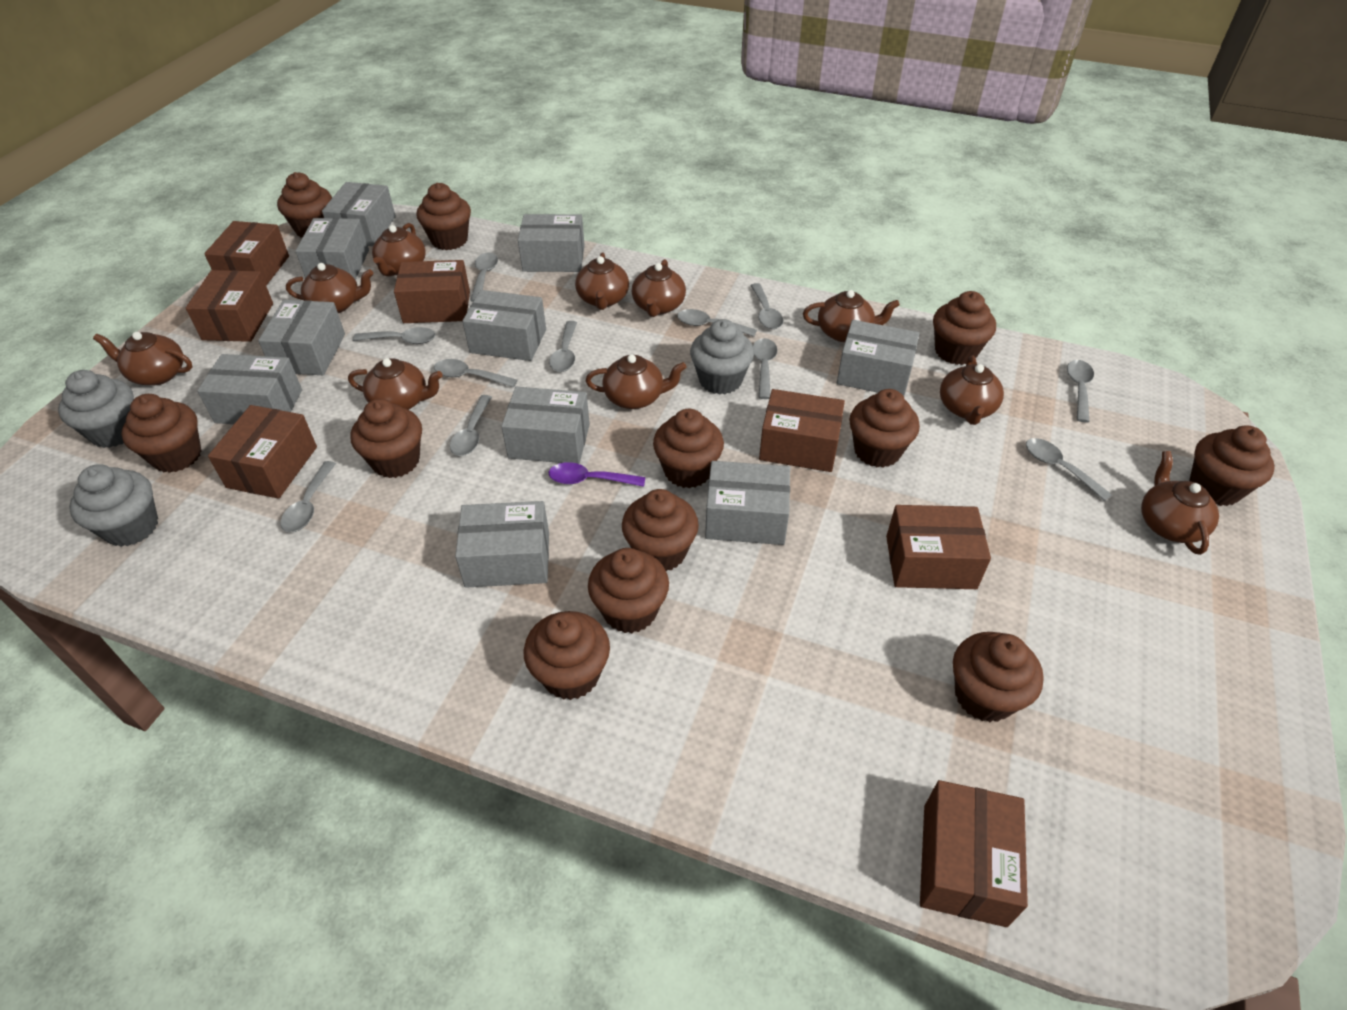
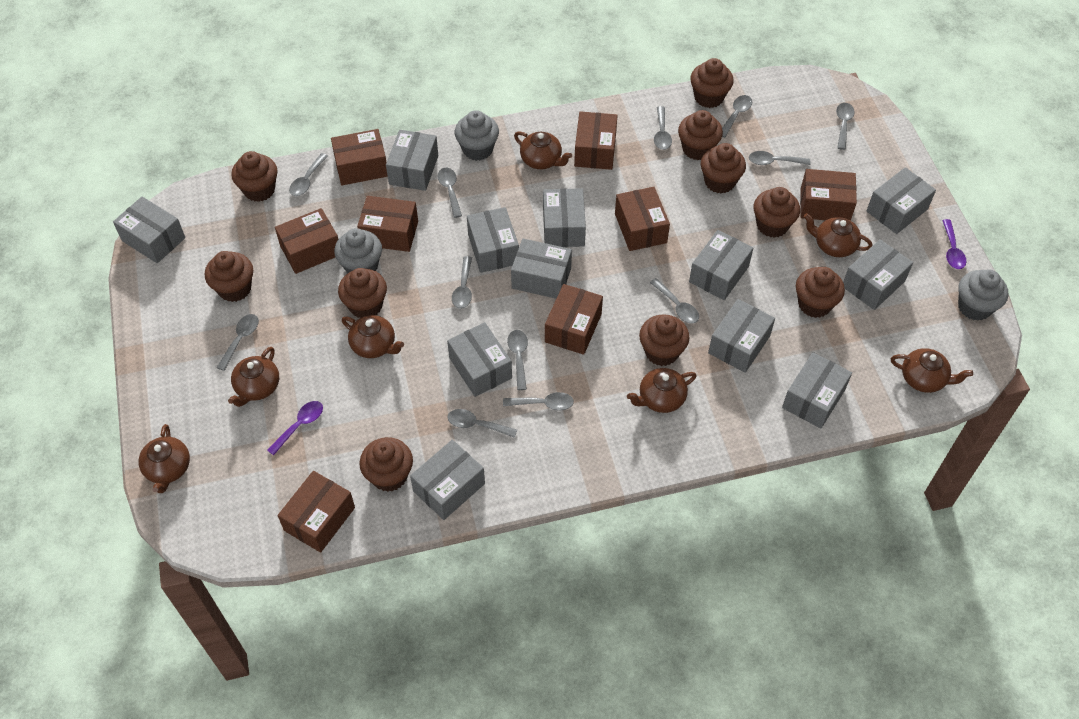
brown box: [186,270,273,342] [204,221,289,286] [208,405,317,499] [394,260,470,323] [759,389,845,472] [886,505,991,589] [920,780,1028,927] = 7 -> [275,208,338,274] [278,471,355,553] [331,129,388,186] [357,196,418,252] [545,284,603,355] [574,111,618,170] [615,187,670,251] [800,169,857,221] = 8
brown cupcake: [121,394,201,473] [277,172,332,238] [351,399,422,478] [417,183,471,250] [524,611,610,700] [588,548,669,633] [622,489,699,571] [653,409,724,488] [849,389,920,468] [933,291,996,365] [953,632,1044,722] [1189,426,1275,506] = 12 -> [205,251,253,302] [231,151,277,202] [338,268,387,318] [359,437,413,492] [639,314,690,366] [678,110,723,160] [690,58,734,108] [701,143,746,194] [754,187,800,238] [796,267,845,318] = 10
brown teapot: [93,332,192,386] [286,263,374,313] [348,358,443,410] [372,223,426,276] [575,253,629,310] [586,354,686,409] [632,259,686,317] [803,290,900,342] [940,355,1004,425] [1141,451,1219,555] = 10 -> [139,424,190,493] [228,347,279,407] [342,315,404,358] [514,131,572,169] [627,368,697,413] [804,213,873,257] [891,348,973,393] = 7
grey box: [197,354,302,424] [258,300,345,375] [295,218,369,280] [322,182,396,246] [455,501,549,588] [463,290,546,361] [501,387,590,464] [518,214,585,272] [705,461,790,545] [837,320,920,396] = 10 -> [113,197,185,263] [386,130,438,191] [410,440,485,520] [447,322,512,397] [467,207,519,273] [511,239,572,299] [543,188,586,247] [689,230,753,300] [708,299,775,373] [782,352,852,429] [843,239,913,310] [867,167,936,234] = 12
grey spoon: [280,461,336,532] [353,327,435,344] [434,359,518,388] [450,395,492,456] [470,252,498,302] [549,321,577,372] [677,309,757,337] [750,283,784,329] [753,338,777,399] [1026,438,1112,501] [1067,360,1094,422] = 11 -> [217,314,259,371] [289,153,328,196] [438,168,462,218] [448,409,517,438] [452,256,472,309] [503,392,574,411] [507,330,528,390] [650,278,699,323] [654,106,672,150] [722,95,752,138] [749,151,810,165] [836,103,854,150] = 12
purple spoon: [549,462,645,487] = 1 -> [267,401,323,455] [942,219,966,269] = 2

